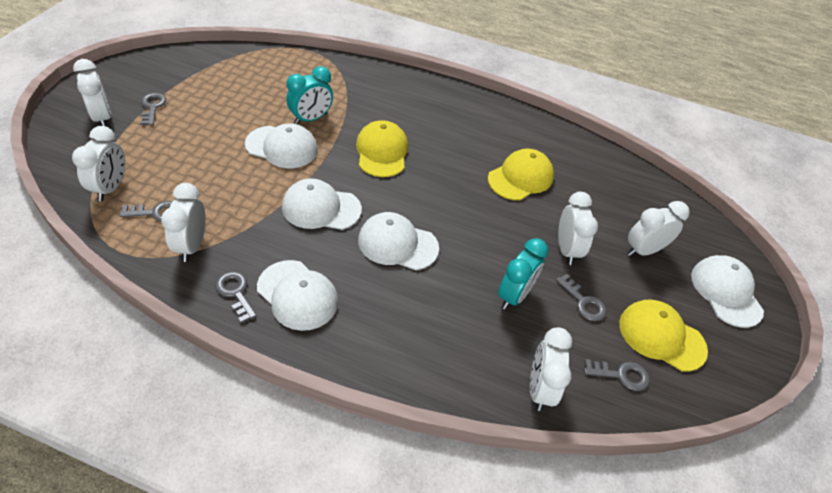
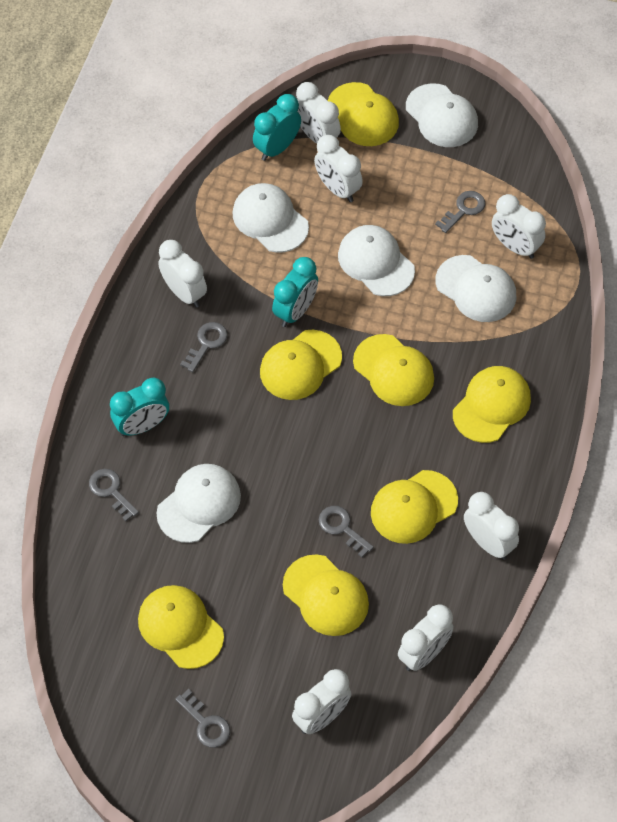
turquoise clock: [286,66,333,124] [498,238,548,310] = 2 -> [110,378,169,436] [253,94,301,161] [272,257,318,327] = 3
white clock: [72,126,125,201] [73,59,112,127] [161,183,206,262] [530,327,572,411] [558,192,598,265] [627,201,690,256] = 6 -> [158,240,207,308] [292,669,352,734] [296,82,341,144] [314,135,363,202] [398,604,454,671] [464,492,519,560] [492,194,546,259] = 7
yellow cap: [356,120,408,177] [488,149,554,200] [619,300,708,371] = 3 -> [138,585,224,669] [260,330,342,400] [283,554,369,636] [328,82,399,146] [353,334,434,406] [371,470,458,544] [453,366,531,443] = 7

